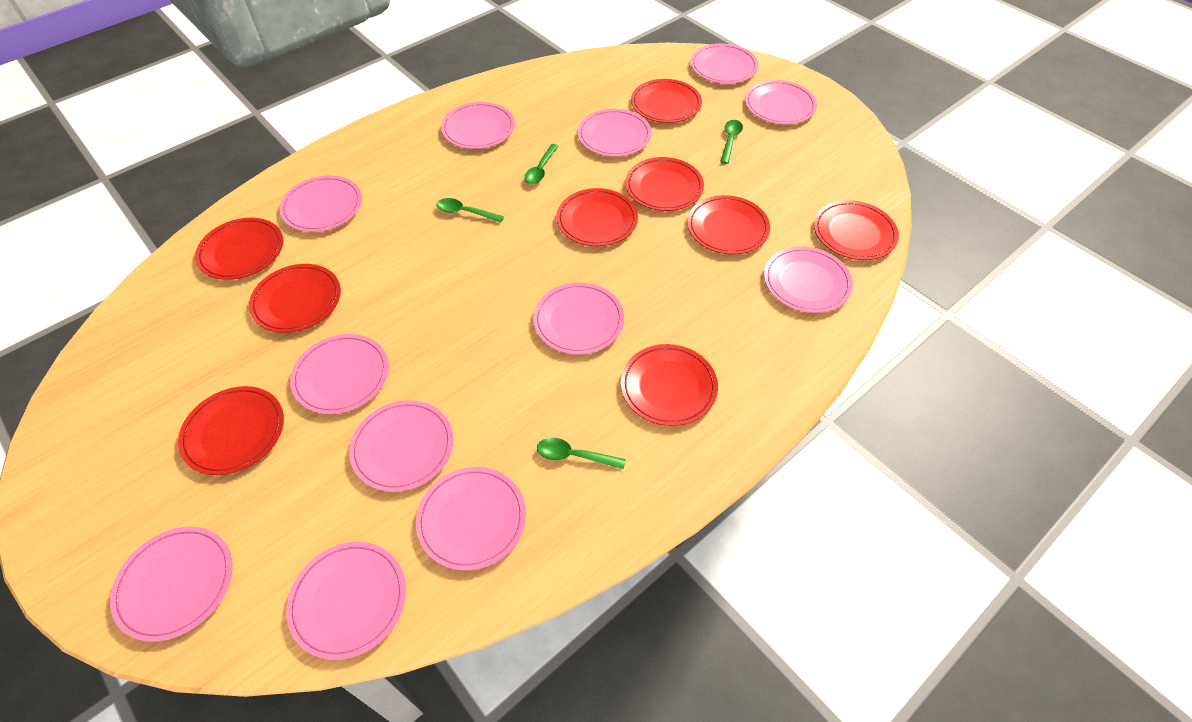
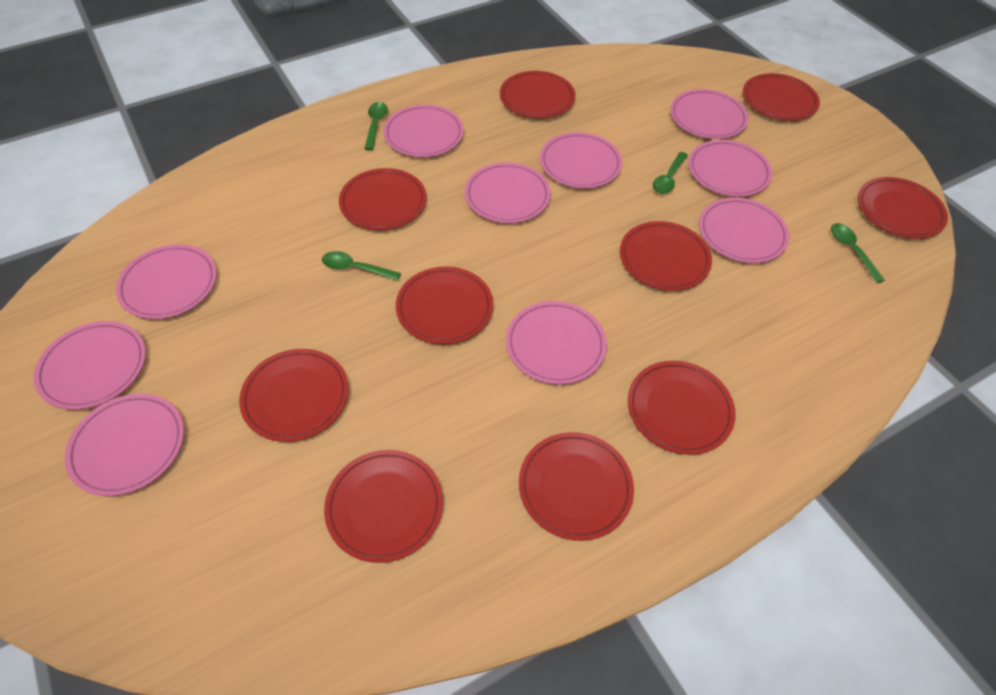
pink plate: [110,527,233,642] [280,176,362,232] [286,542,406,660] [290,334,389,414] [349,400,453,492] [416,467,526,571] [441,102,515,149] [533,283,624,355] [578,109,652,157] [690,44,758,84] [745,80,817,124] [764,246,853,313] = 12 -> [34,321,146,410] [65,394,184,496] [116,244,217,319] [383,105,464,157] [465,162,551,223] [506,301,607,385] [540,132,622,189] [670,89,748,139] [688,140,772,197] [699,198,790,263] = 10
red plate: [178,386,284,475] [195,218,283,280] [249,264,341,333] [556,188,638,246] [621,344,718,426] [625,157,704,211] [631,79,702,123] [687,195,770,255] [814,200,899,260] = 9 -> [239,349,349,442] [324,450,443,563] [339,168,427,230] [396,266,493,344] [500,71,576,119] [519,432,634,541] [620,221,712,291] [628,361,736,455] [743,73,820,121] [858,177,948,239] = 10

